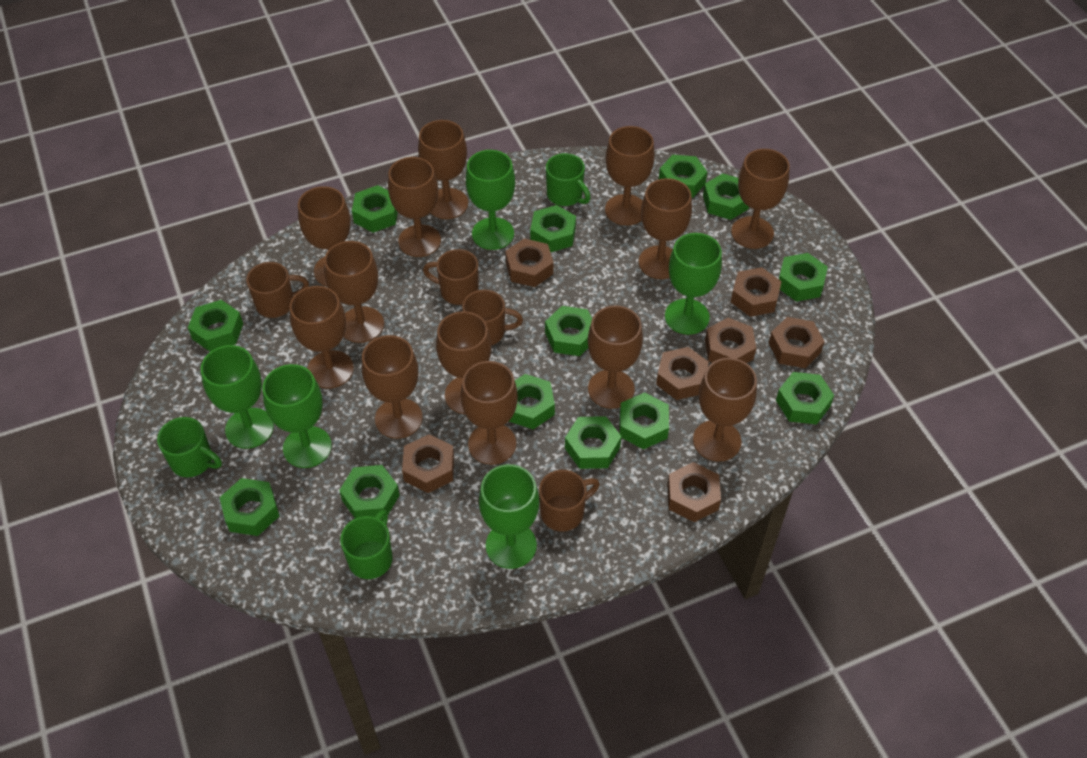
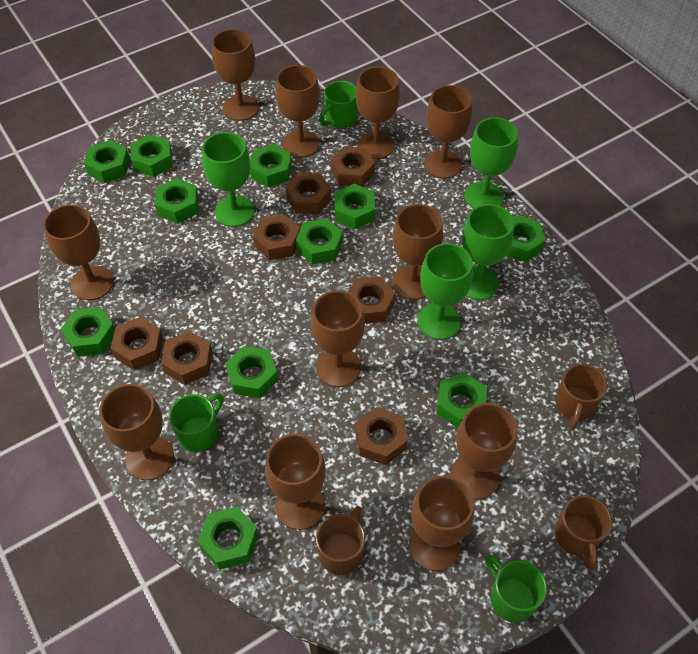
brown goblet: [289,286,354,389] [298,186,350,287] [324,241,384,343] [362,335,423,439] [388,157,441,257] [418,120,468,219] [436,311,491,414] [461,361,518,465] [588,306,643,409] [605,126,655,226] [639,178,692,279] [693,358,757,461] [731,149,790,249] = 13 -> [43,204,114,300] [99,384,174,480] [212,29,259,121] [265,434,326,530] [275,65,320,158] [311,290,365,387] [356,66,400,159] [392,204,443,300] [409,476,474,571] [424,85,472,179] [451,403,517,499] = 11
brown mug: [246,262,309,318] [423,249,479,305] [462,290,523,345] [539,470,600,532] = 4 -> [316,506,365,575] [555,364,608,429] [555,495,612,571] = 3
green goblet: [201,345,274,449] [263,364,332,468] [466,150,515,250] [479,464,539,569] [665,233,722,335] = 5 -> [202,132,254,227] [417,243,473,340] [462,204,514,300] [464,117,518,209] = 4
green nut: [188,300,243,352] [219,478,279,536] [339,465,400,518] [352,185,398,233] [508,374,555,429] [530,205,576,252] [545,306,592,356] [565,416,621,469] [619,392,669,449] [659,155,707,198] [703,173,749,220] [776,372,834,424] [779,253,828,302] = 13 -> [61,307,115,356] [84,140,130,183] [131,134,173,177] [155,178,198,224] [197,507,259,570] [225,346,278,398] [250,144,292,187] [296,218,343,264] [335,184,375,229] [436,373,487,428] [506,215,546,262] = 11

